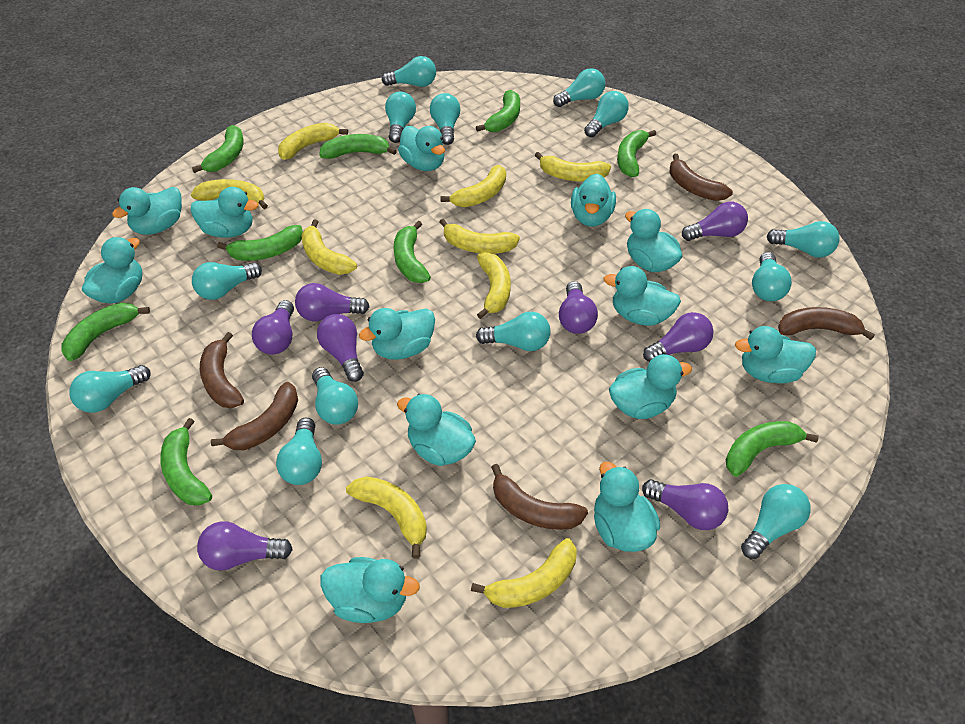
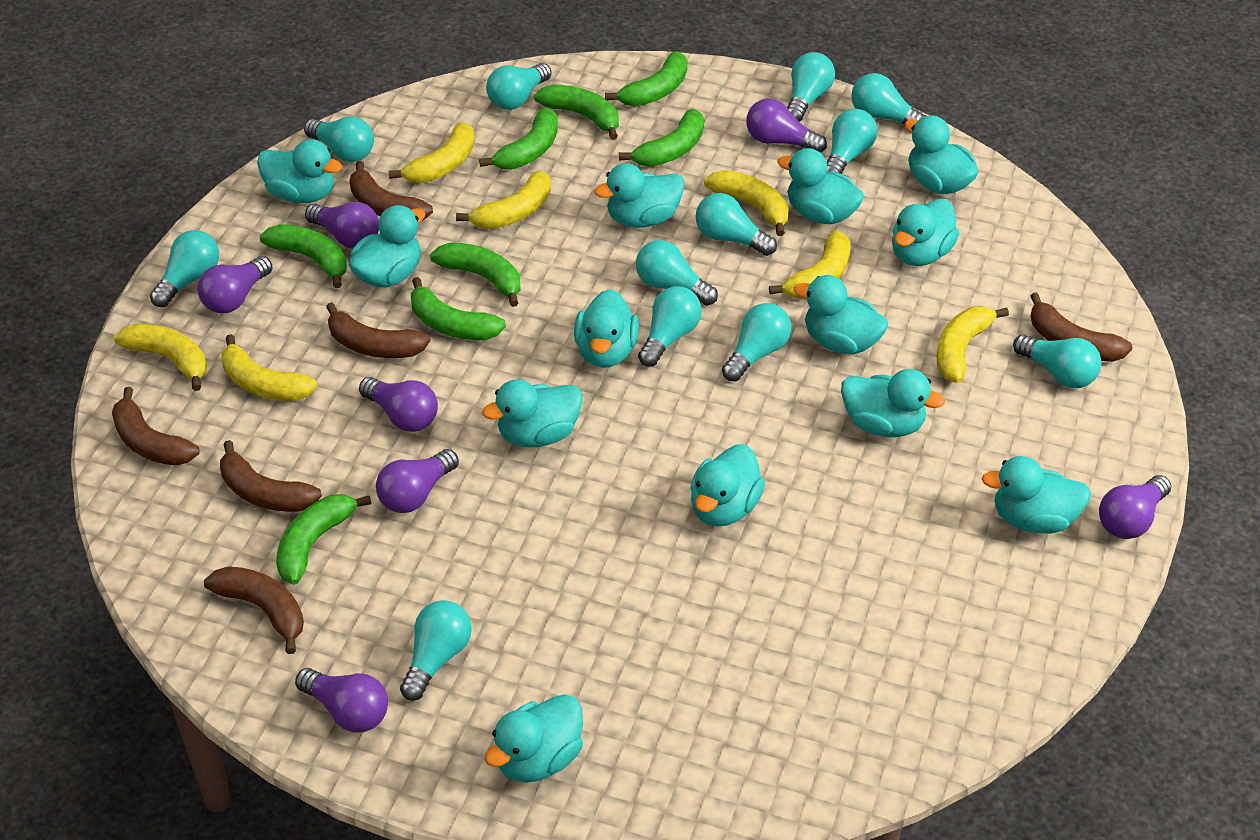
brown banana: [200,332,244,408] [211,382,298,450] [491,464,588,530] [669,154,733,201] [778,307,875,340] = 5 -> [112,387,200,466] [204,566,304,654] [220,440,322,512] [326,302,431,358] [350,161,433,221] [1030,292,1133,362] = 6
green banana: [62,303,150,361] [160,418,212,506] [192,125,244,173] [217,225,303,261] [319,134,397,159] [394,221,431,283] [476,90,520,132] [617,130,656,177] [726,421,819,477] = 9 -> [259,224,347,288] [276,494,371,585] [411,277,506,340] [430,243,521,307] [479,107,558,170] [534,84,619,140] [605,51,687,107] [619,109,704,167] = 8
purple light bulb: [197,521,293,571] [252,300,294,355] [295,283,370,322] [317,314,364,382] [559,281,598,334] [642,479,728,530] [643,312,714,362] [682,202,748,241] = 8 -> [197,256,273,313] [295,668,388,732] [305,202,379,249] [359,377,438,432] [376,449,459,513] [746,98,827,153] [1099,475,1171,539] = 7
turquoise light bulb: [69,365,151,413] [192,262,262,300] [276,417,322,485] [312,367,358,424] [382,56,436,87] [385,92,416,143] [430,93,460,145] [476,312,550,351] [553,68,605,107] [584,91,629,137] [741,484,811,559] [752,252,792,301] [767,221,839,258] = 13 -> [150,230,219,307] [304,116,374,162] [400,600,472,701] [486,63,552,110] [636,240,718,306] [638,286,702,367] [696,193,777,256] [722,303,791,382] [787,52,835,122] [827,109,877,174] [851,73,926,124] [1013,334,1101,388] = 12
yellow banana: [191,179,268,209] [278,123,348,160] [301,220,357,275] [346,477,427,559] [439,219,520,254] [441,165,506,207] [471,538,576,608] [477,252,511,319] [535,152,611,182] = 9 -> [114,324,206,391] [221,334,317,401] [389,122,475,183] [456,170,551,229] [704,170,789,236] [769,230,851,298] [937,306,1009,383] = 7

